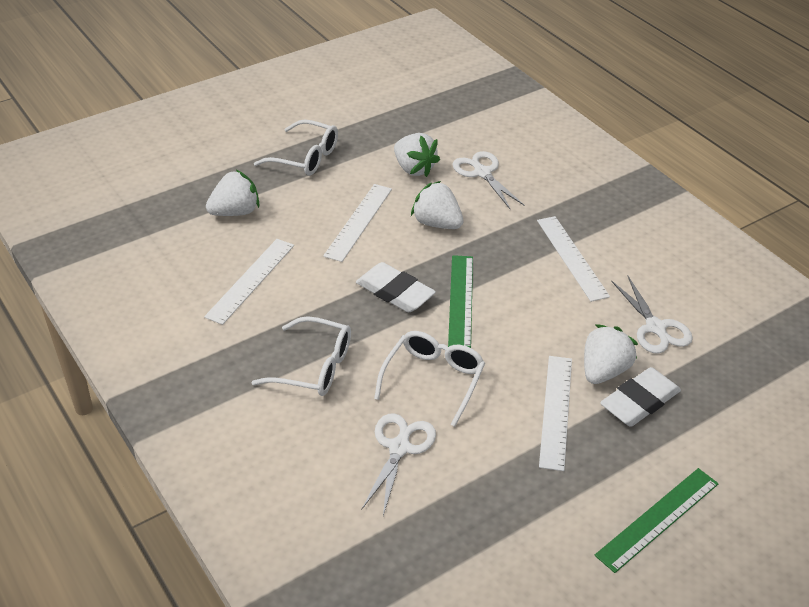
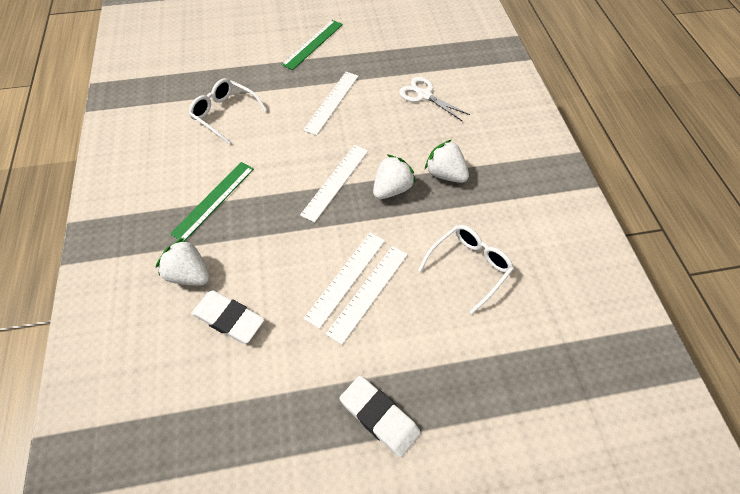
white glasses: [251,316,351,396] [254,120,338,176] [374,331,485,427] = 3 -> [189,78,268,144] [418,225,514,314] = 2
white scissors: [362,413,436,516] [452,151,525,209] [611,276,693,354] = 3 -> [399,77,470,121] = 1
white strawberry: [206,170,260,216] [394,133,440,177] [411,181,464,229] [584,324,638,384] = 4 -> [156,238,210,285] [373,155,416,199] [425,140,469,183] = 3

